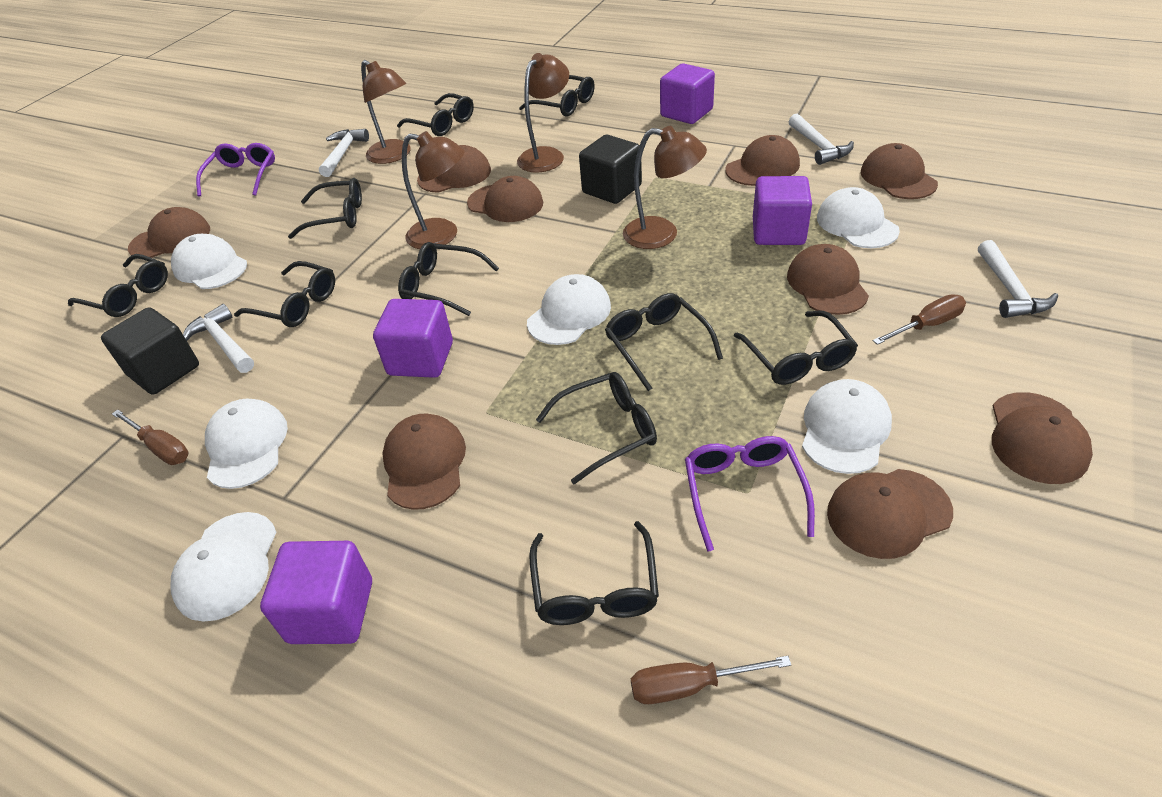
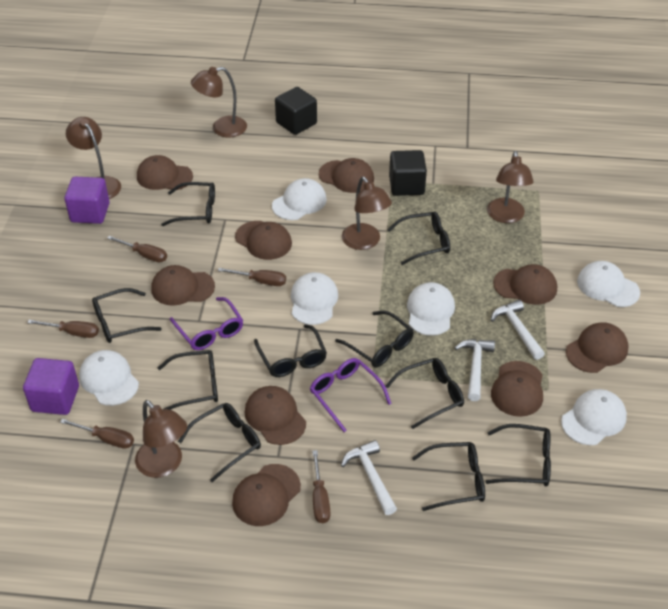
brown lamp: [361,60,410,164] [402,131,465,249] [517,53,569,172] [623,126,707,249] = 4 -> [66,117,121,199] [135,400,187,478] [191,67,247,138] [342,177,392,250] [487,151,534,223] = 5
brown screwdriver: [112,410,189,465] [631,656,791,704] [873,294,966,345] = 3 -> [27,320,99,338] [60,419,134,449] [107,236,167,262] [218,268,286,286] [312,450,330,523] = 5
purple cube: [260,541,372,644] [373,299,453,378] [660,63,715,124] [753,176,812,245] = 4 -> [23,358,79,415] [64,177,110,224] = 2
white hammer: [183,304,254,373] [319,129,369,177] [788,114,854,165] [978,240,1058,318] = 4 -> [341,440,397,515] [455,339,495,401] [491,300,545,360] = 3

